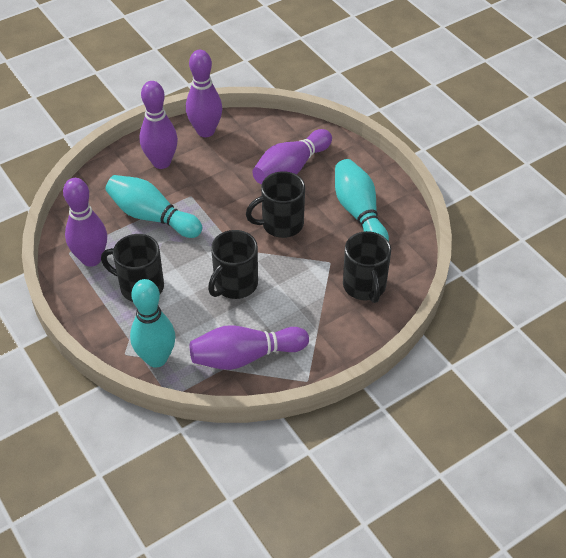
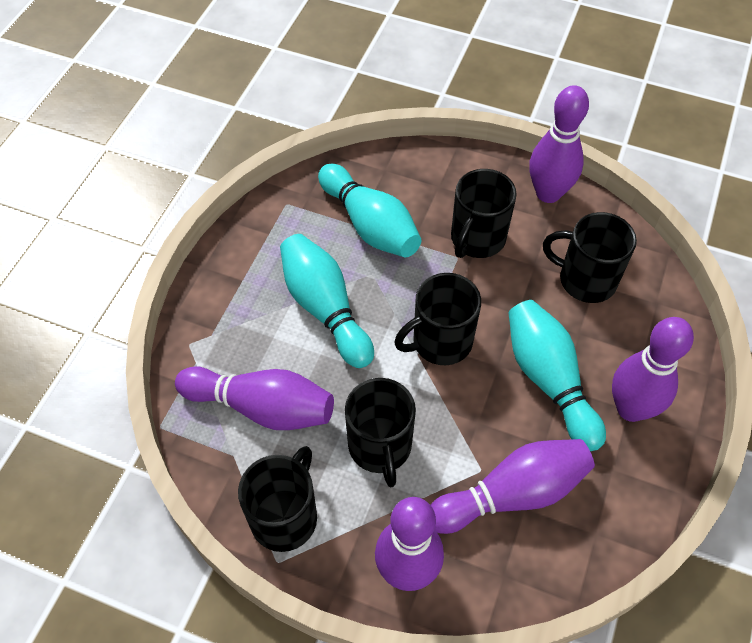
black mug: [101,234,164,302] [208,230,258,299] [246,171,305,238] [343,231,391,303] = 4 -> [238,446,317,552] [345,378,416,487] [394,273,481,365] [451,169,517,258] [543,212,637,303] = 5

